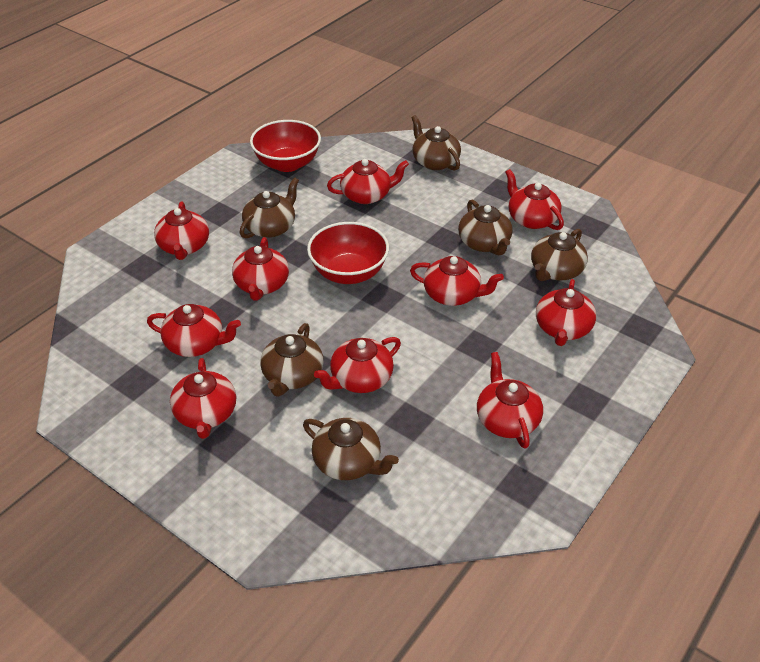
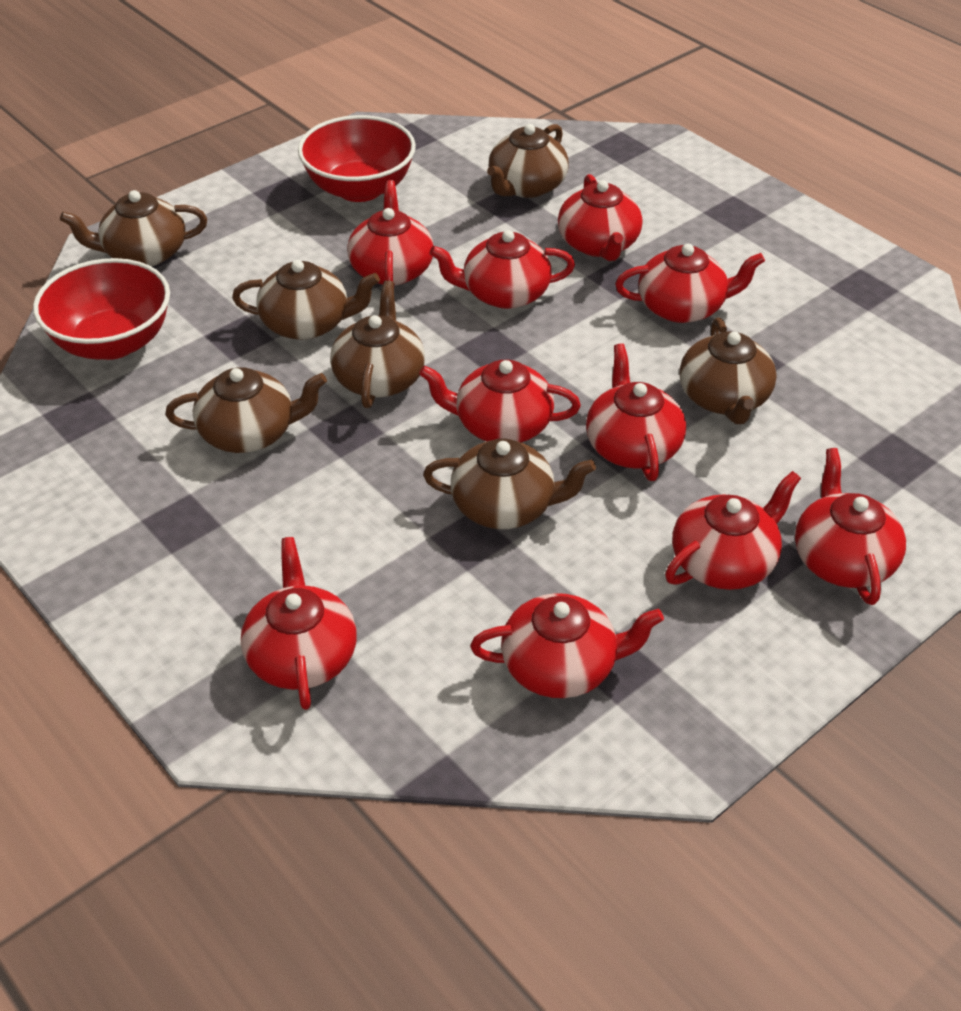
brown teapot: [240,177,299,238] [260,323,324,397] [303,418,399,480] [411,115,461,171] [458,200,513,256] [531,229,588,281] = 6 -> [60,190,207,266] [165,367,327,453] [232,260,380,340] [330,280,425,408] [423,439,596,529] [487,124,569,198] [679,317,777,424] = 7

